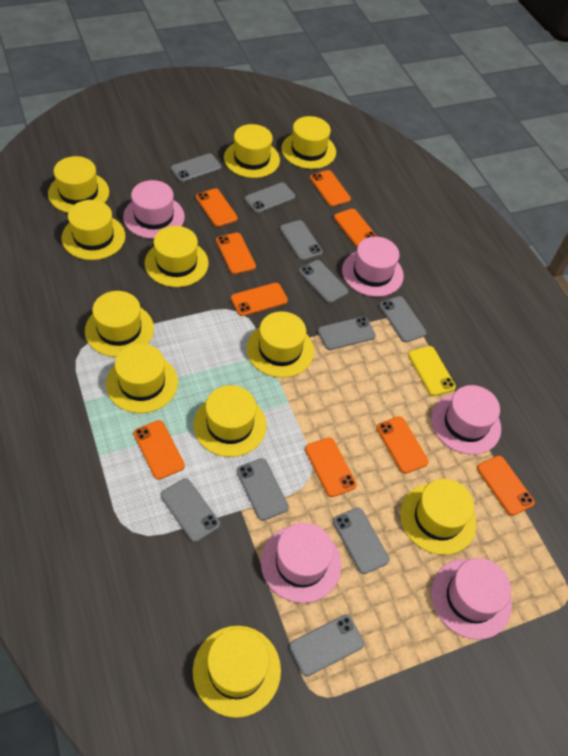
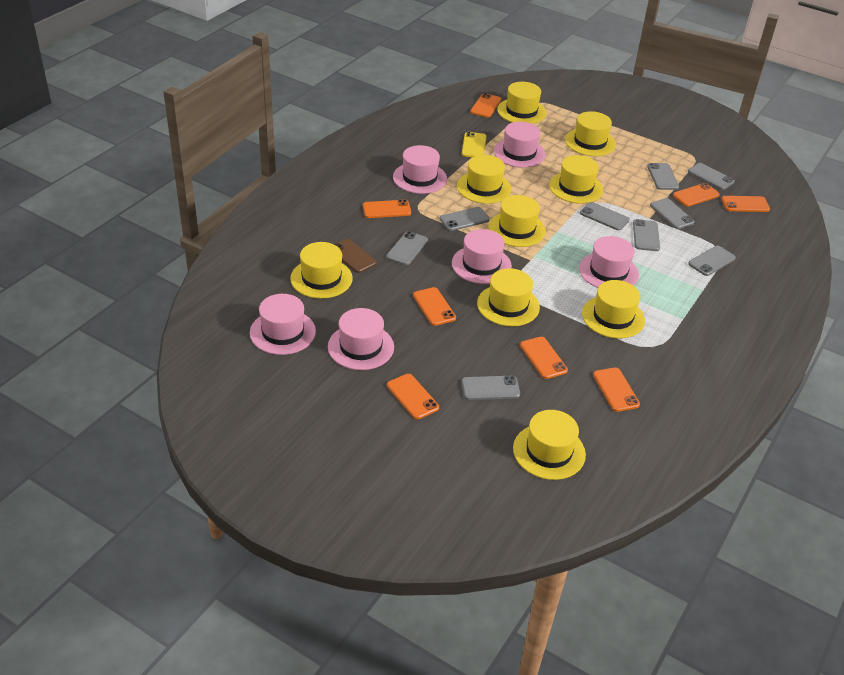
brown phone: none = 0 -> [334,239,377,273] = 1
grey phone: [161,478,220,542] [171,153,221,182] [237,458,289,521] [245,182,295,213] [280,220,323,261] [289,615,364,677] [299,260,348,303] [318,317,376,350] [333,507,390,574] [379,296,426,342] = 10 -> [386,231,428,265] [440,207,490,231] [462,376,520,400] [580,202,629,230] [633,219,660,251] [647,163,679,190] [650,198,694,229] [688,163,735,190] [688,246,736,276] = 9
orange phone: [134,420,185,480] [196,188,238,227] [216,233,256,274] [231,283,288,316] [305,437,357,497] [310,170,351,207] [334,209,377,247] [377,416,429,474] [477,455,535,516] = 9 -> [363,199,411,218] [387,374,439,419] [413,287,456,326] [470,93,502,118] [520,337,568,379] [593,367,640,412] [673,183,720,207] [721,196,770,212] = 8
pink hat: [123,180,185,239] [261,522,341,603] [342,237,404,297] [431,385,501,455] [431,558,512,640] = 5 -> [250,294,316,355] [328,308,394,370] [393,145,447,194] [452,229,512,284] [494,122,546,168] [579,236,639,288] = 6
yellow hat: [48,156,109,213] [62,200,125,260] [85,291,154,357] [106,344,178,413] [145,226,208,287] [193,385,267,457] [193,626,281,718] [224,124,280,178] [246,311,314,378] [281,116,336,169] [400,479,477,555] = 11 -> [290,242,353,299] [457,155,511,204] [477,268,540,327] [488,195,546,247] [497,82,546,124] [513,410,586,480] [549,155,603,204] [565,111,616,156] [582,280,645,339] = 9

